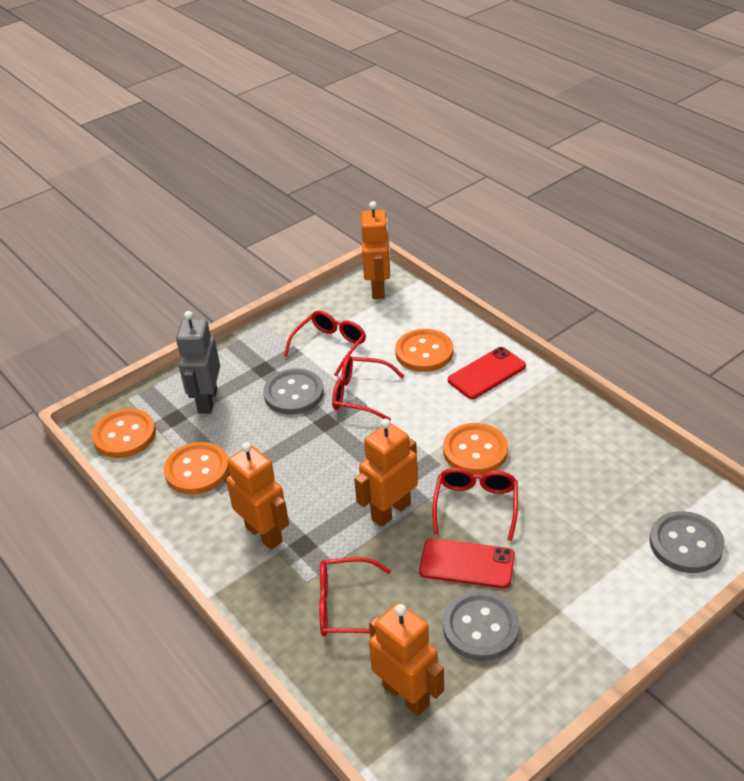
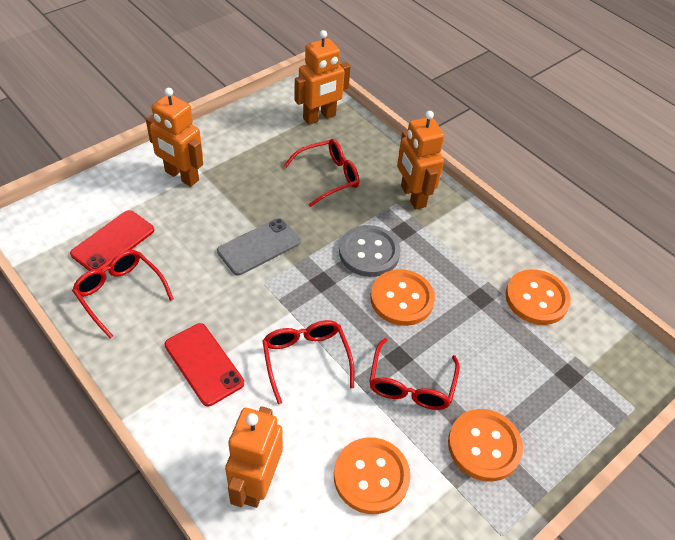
grey button: [263,368,324,415] [443,591,519,661] [649,511,725,573] = 3 -> [339,225,400,277] = 1
grey phone: none = 0 -> [217,218,300,275] = 1
grey robot: [176,311,220,414] = 1 -> none = 0

